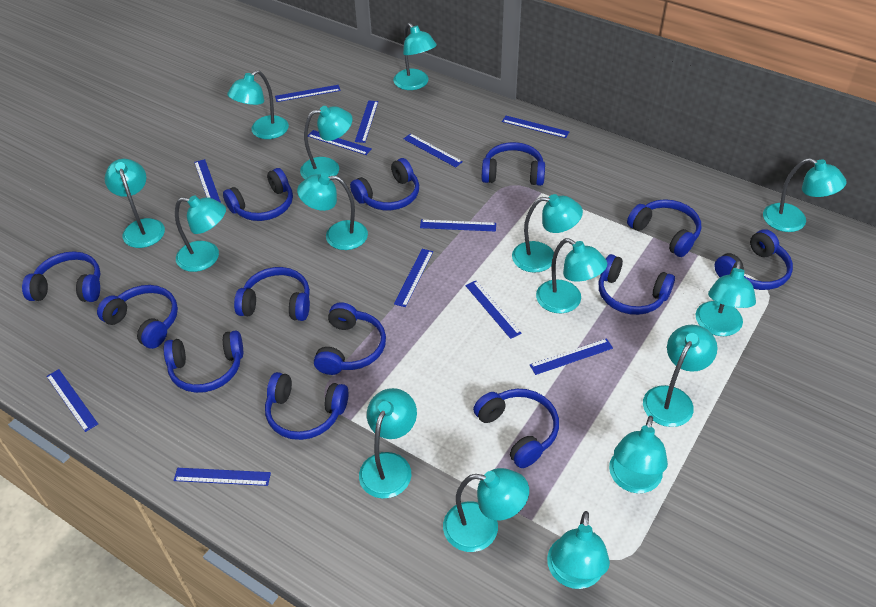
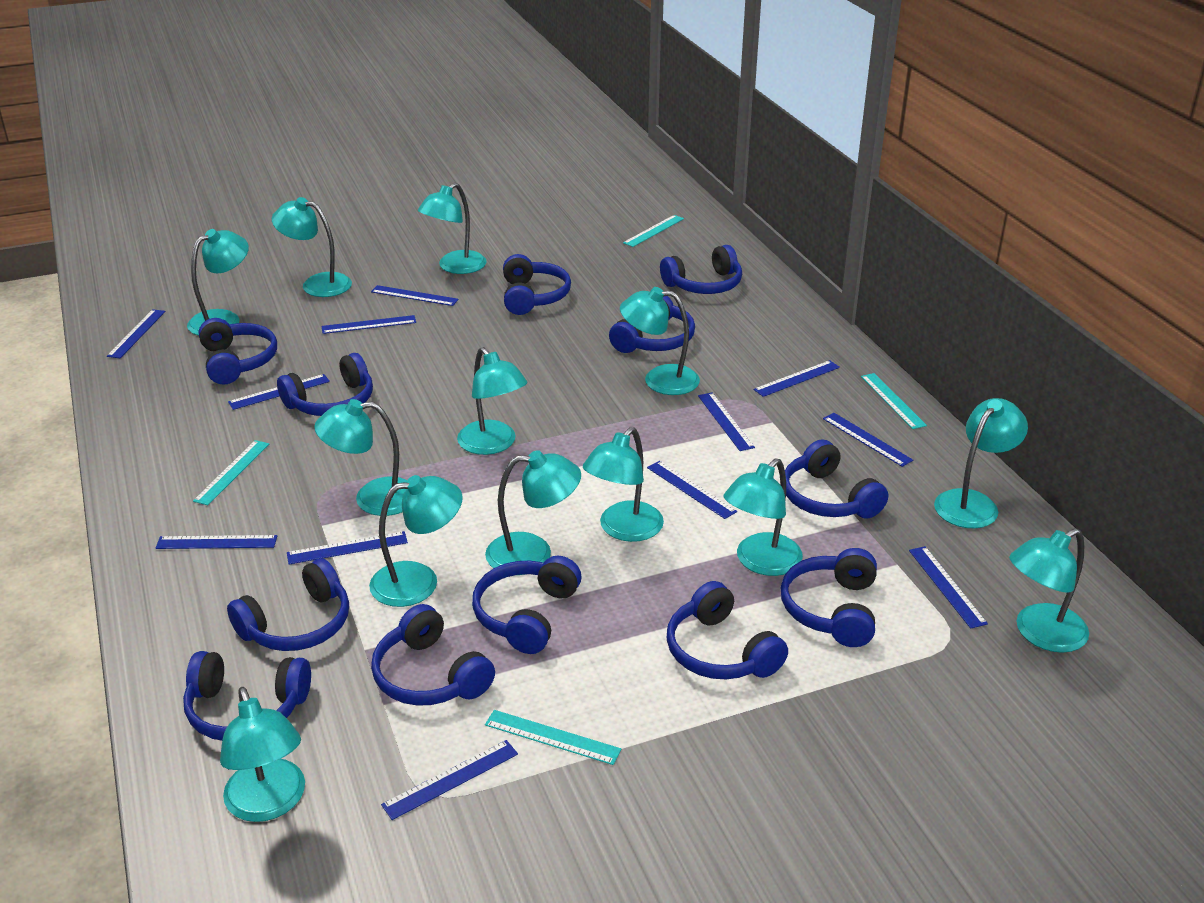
blue headphones: [22,252,100,302] [97,285,178,349] [164,330,243,393] [223,168,293,221] [234,267,310,321] [265,372,349,440] [314,302,386,375] [350,158,419,210] [473,389,559,468] [482,142,545,186] [598,254,675,315] [627,199,701,257] [714,229,793,290] = 13 -> [183,651,311,741] [199,318,277,384] [227,558,349,651] [277,353,373,416] [371,604,495,706] [472,556,582,654] [503,254,571,315] [609,296,695,353] [660,245,742,294] [667,581,788,679] [780,548,877,647] [785,439,888,518] = 12
turquoise lamp: [105,159,165,248] [175,195,226,272] [227,70,289,139] [297,173,368,250] [300,106,353,179] [359,388,417,499] [393,23,437,90] [443,468,529,552] [512,194,583,273] [536,238,607,313] [547,511,610,589] [609,416,668,493] [643,325,717,427] [696,260,756,336] [763,158,847,232] = 15 -> [187,229,249,336] [220,687,305,822] [272,197,352,297] [314,399,407,516] [369,475,463,607] [418,183,487,274] [457,347,527,455] [485,450,581,575] [583,427,664,542] [620,287,700,395] [724,459,803,576] [934,398,1028,528] [1009,528,1089,653] = 13
turquoise ruler: none = 0 -> [193,440,269,505] [485,710,621,765] [623,215,684,247] [861,373,927,429] = 4

